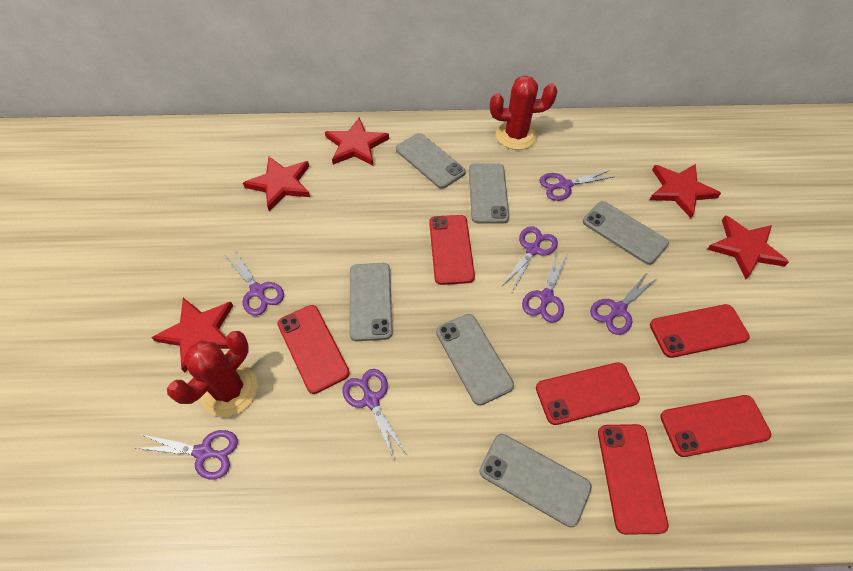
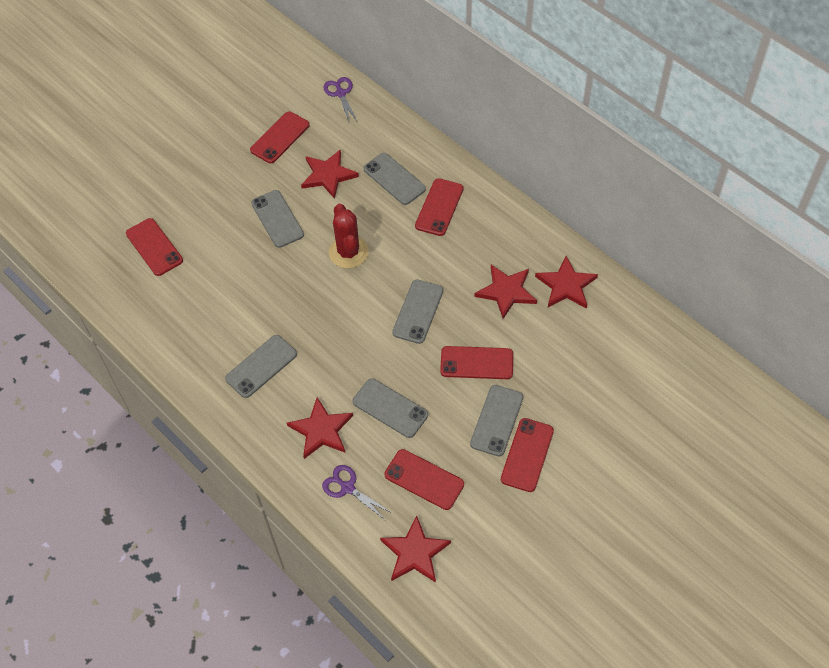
purple scissors: [137,430,238,480] [226,250,284,316] [342,369,407,459] [503,226,558,290] [522,253,568,322] [540,170,613,201] [590,272,659,335] = 7 -> [322,465,392,520] [323,77,357,121] = 2
red cactus: [167,331,258,417] [490,76,557,150] = 2 -> [329,204,369,268] = 1

